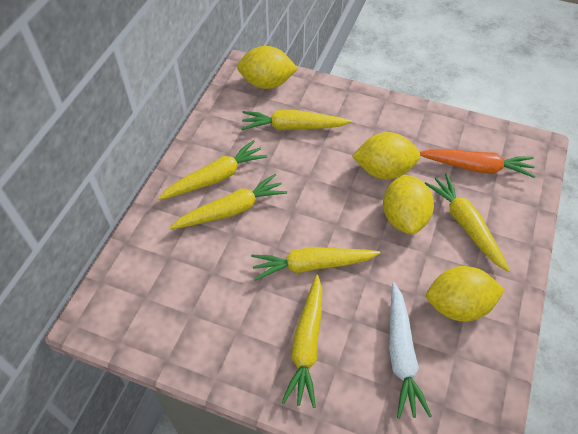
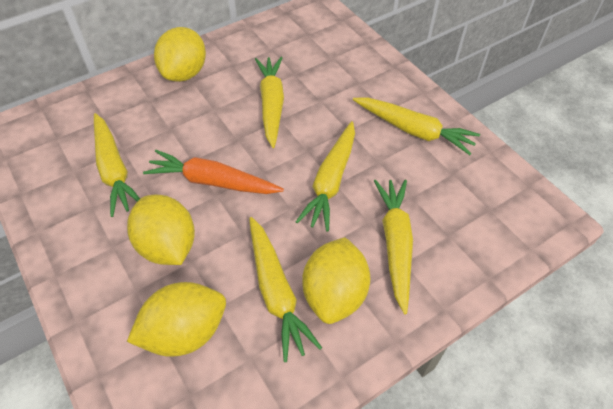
white carrot: [389,283,432,419] = 1 -> none = 0

